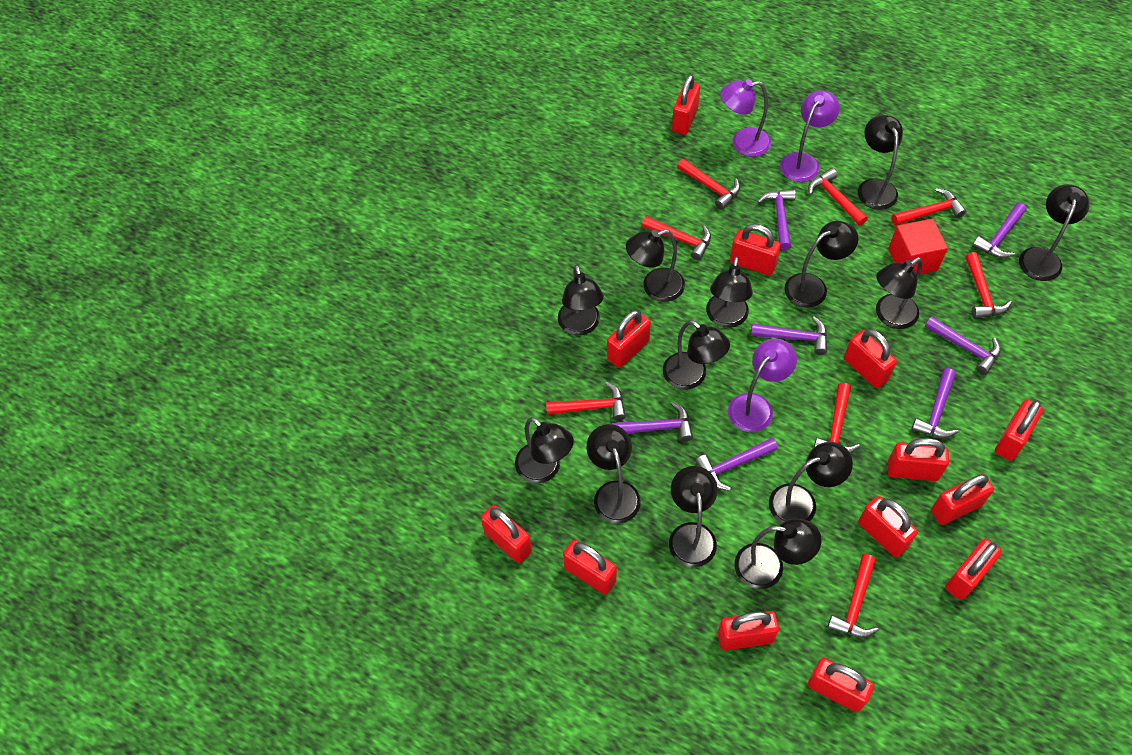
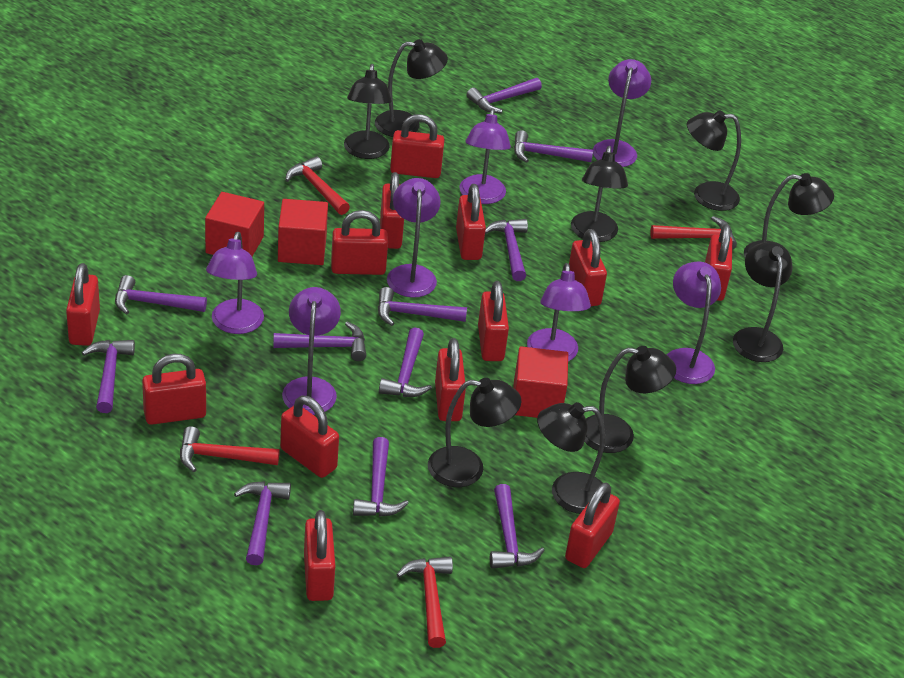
black lamp: [515,417,574,483] [558,265,604,335] [587,424,641,524] [626,230,685,302] [663,320,730,390] [669,466,718,567] [706,256,753,328] [734,519,822,589] [769,442,853,523] [784,221,858,308] [858,115,903,210] [876,257,922,329] [1019,184,1090,281] = 13 -> [344,64,392,159] [375,39,448,137] [428,378,522,487] [537,402,605,514] [571,146,628,242] [584,346,676,453] [687,110,741,211] [733,242,792,362] [744,173,834,258] = 9
purple hammer: [612,402,693,441] [695,438,778,491] [751,317,827,355] [757,189,796,250] [912,368,959,438] [925,316,1001,375] [972,203,1027,258] = 7 -> [82,340,135,413] [115,275,207,315] [234,481,291,565] [273,322,366,361] [353,437,409,517] [378,287,467,326] [379,327,432,397] [467,78,542,113] [485,219,528,281] [490,484,545,568] [514,130,593,163] = 11
purple lamp: [720,79,771,157] [728,338,797,432] [780,90,840,182] = 3 -> [206,232,264,334] [282,287,341,415] [387,178,441,298] [460,108,511,204] [527,263,591,361] [593,59,651,167] [667,261,721,384] = 7
red cube: [888,218,948,274] = 1 -> [205,192,264,256] [278,199,328,265] [513,346,568,418] = 3
red hammer: [546,382,626,420] [641,216,711,260] [677,159,740,210] [808,168,868,226] [814,383,860,453] [827,554,879,638] [892,188,966,226] [965,252,1012,319] = 8 -> [180,426,280,472] [285,156,350,215] [396,556,453,648] [650,216,737,250] = 4

